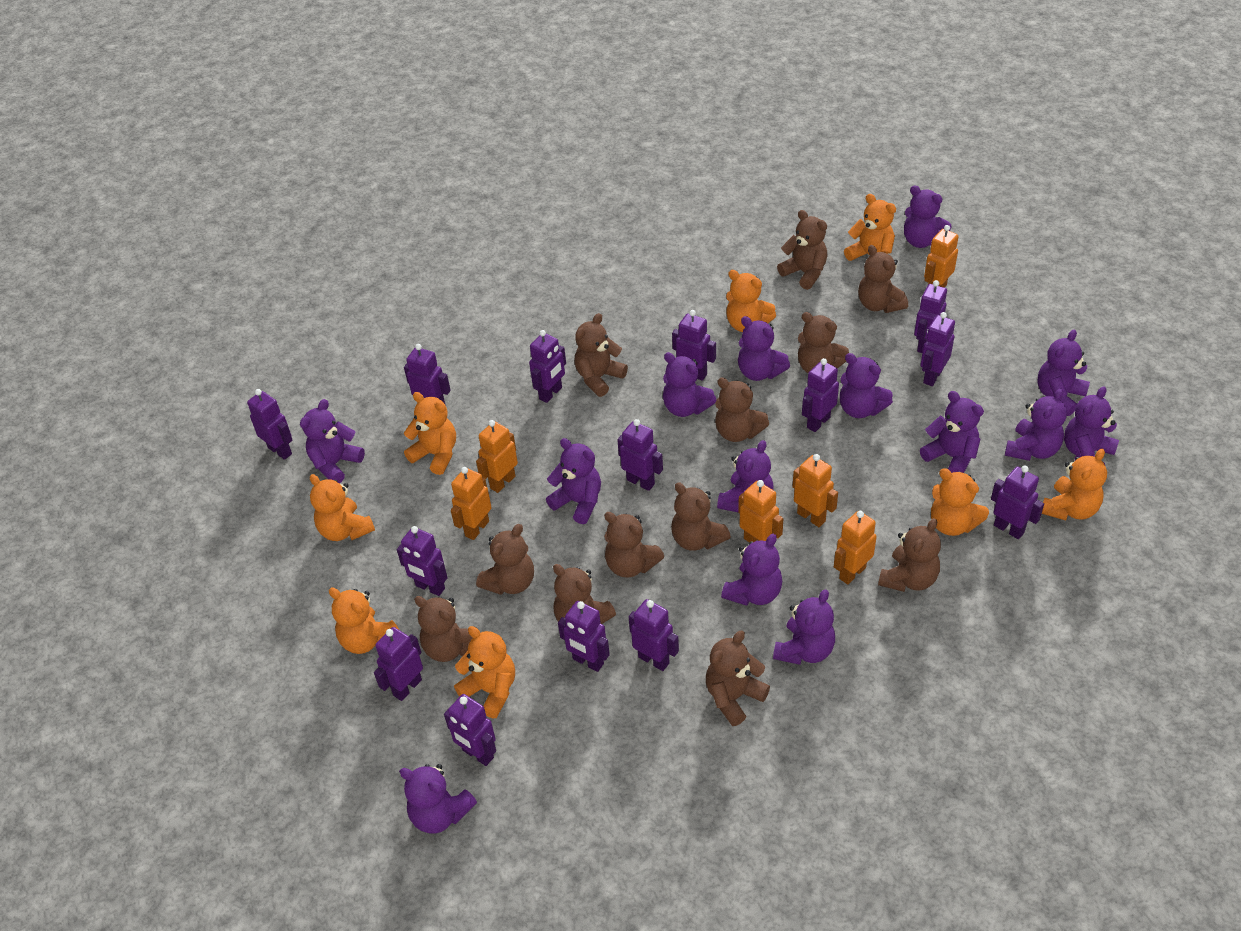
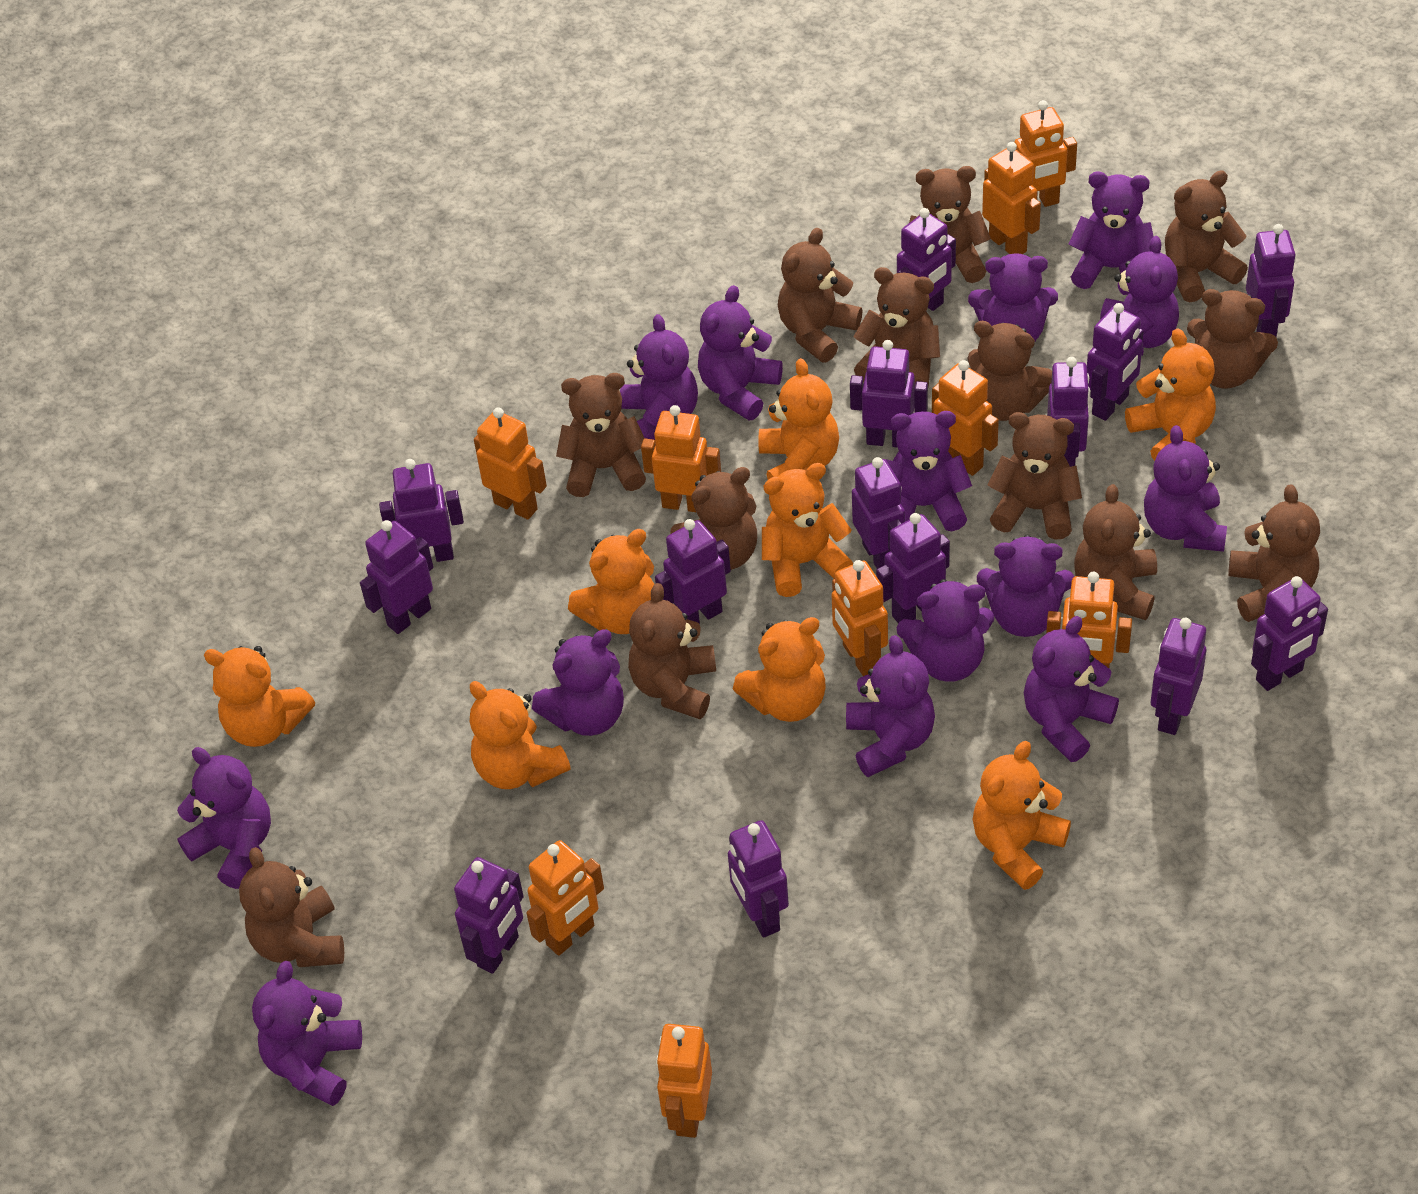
brown teddy bear: [414,596,481,662] [476,524,534,595] [553,564,616,624] [575,313,628,397] [604,512,664,578] [671,482,731,551] [706,631,770,726] [715,377,769,442] [777,210,828,290] [798,312,849,373] [858,245,908,313] [878,518,941,592] = 12 -> [239,847,344,967] [556,373,646,497] [628,583,716,719] [670,467,757,570] [778,228,862,362] [853,267,940,388] [909,166,991,283] [967,321,1052,421] [988,412,1082,540] [1074,484,1157,620] [1165,171,1248,302] [1187,289,1278,389] [1228,484,1320,622] = 13
orange robot: [451,467,492,540] [476,420,518,493] [738,480,783,543] [792,454,838,527] [834,511,877,585] [924,225,959,288] = 6 -> [474,407,547,520] [526,840,604,956] [641,405,721,512] [656,1024,712,1138] [832,560,888,676] [932,360,999,476] [982,142,1041,254] [1014,100,1077,207] [1046,572,1132,668] = 9

